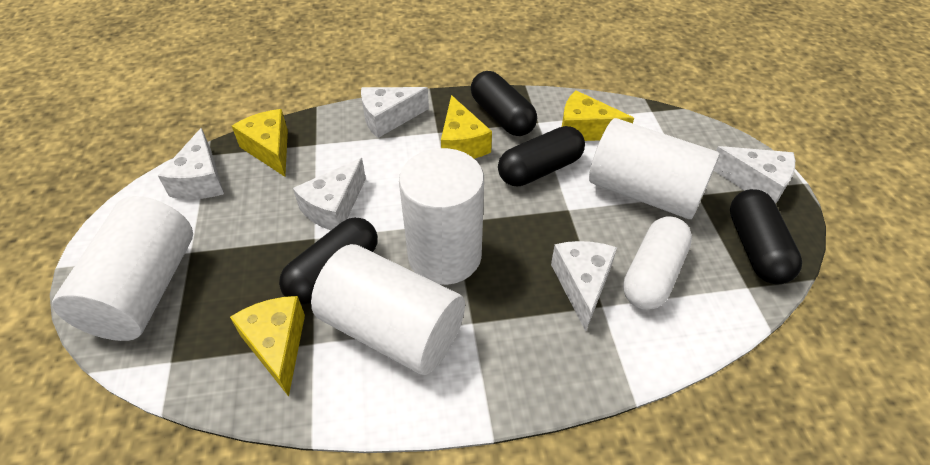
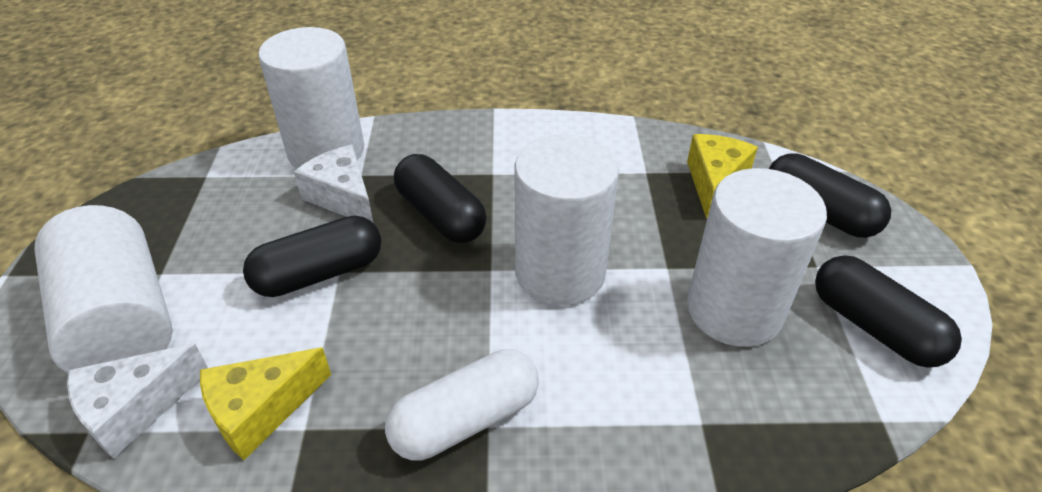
white cheese: [158,128,224,199] [293,158,366,230] [361,87,429,138] [551,241,617,331] [714,146,795,204] = 5 -> [67,344,208,459] [294,145,374,224] = 2
yellow cheese: [230,296,305,397] [232,109,288,177] [441,95,492,159] [562,90,634,141] = 4 -> [200,347,331,460] [687,134,758,218] = 2

